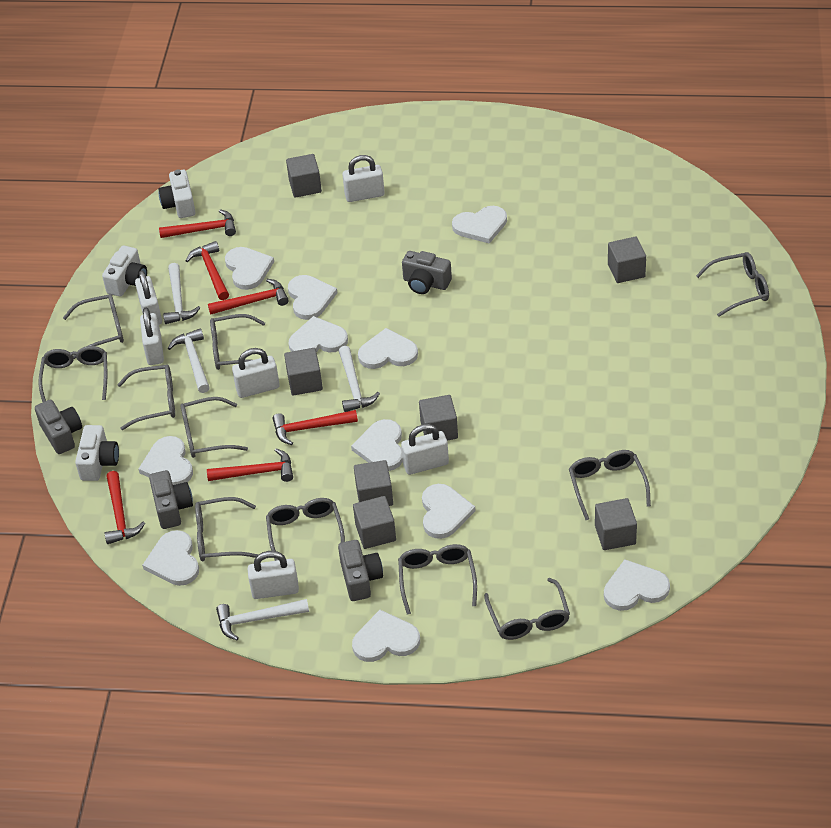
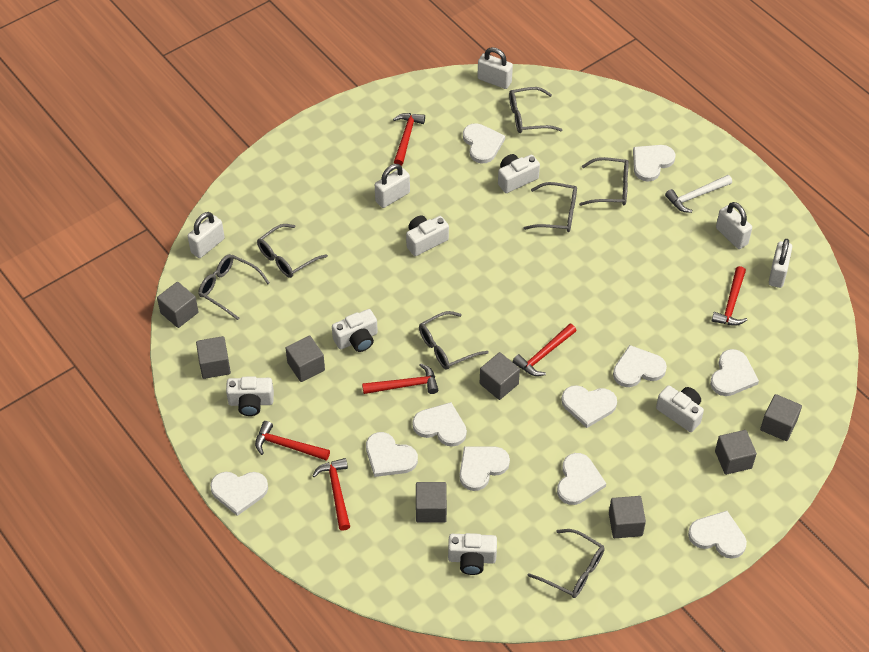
grey camera: [35,400,82,454] [149,470,193,529] [338,540,383,601] [402,251,452,294] = 4 -> none = 0
grey cube: [284,348,323,396] [286,154,322,198] [353,496,396,549] [354,460,393,506] [419,395,458,440] [595,498,637,550] [608,236,646,283] = 7 -> [157,282,199,328] [196,336,231,379] [286,335,325,382] [416,482,447,523] [480,352,520,400] [609,496,646,538] [715,430,757,475] [760,394,802,441] = 8
grey glasses: [38,346,107,403] [63,294,124,359] [117,364,175,430] [180,397,248,458] [195,497,259,561] [210,314,265,370] [266,498,345,561] [398,544,477,614] [484,578,570,640] [569,450,651,520] [696,252,769,317] = 11 -> [198,254,270,320] [257,224,328,278] [419,311,489,370] [509,87,562,133] [524,182,577,232] [528,529,605,598] [579,157,629,206] = 7
white camera: [75,425,119,481] [102,246,147,297] [159,169,195,218] = 3 -> [226,376,274,416] [332,309,378,352] [406,216,449,256] [448,533,497,575] [498,154,540,193] [656,385,704,432] = 6
white hammer: [163,263,200,324] [168,328,210,393] [216,599,309,640] [339,346,380,412] = 4 -> [665,175,732,213] = 1
white padlock: [135,270,162,325] [140,307,164,365] [232,348,280,398] [248,551,299,599] [342,155,385,202] [401,424,449,475] = 6 -> [188,212,225,258] [375,164,410,208] [477,47,513,89] [716,202,752,249] [769,239,792,288] = 5

